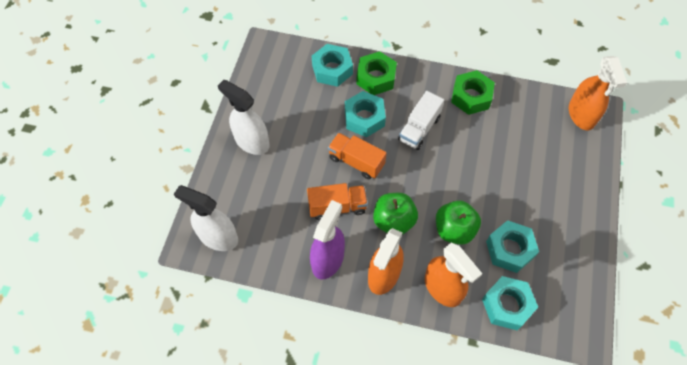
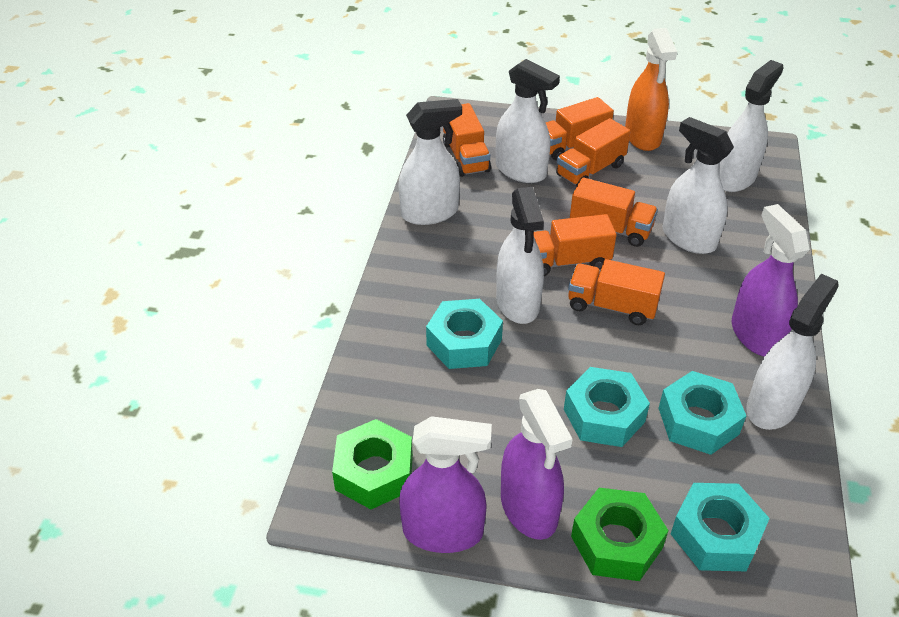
green apple: [373,193,418,235] [436,200,481,245] = 2 -> none = 0
orange spray bottle: [368,228,404,295] [425,242,482,307] [569,56,627,130] = 3 -> [625,28,677,151] = 1
orange truck: [307,183,368,220] [328,133,387,179] = 2 -> [443,103,491,177] [533,214,616,276] [546,97,614,161] [556,118,631,186] [568,259,665,325] [570,177,658,247] = 6
purple spray bottle: [310,200,345,279] = 1 -> [399,416,492,553] [501,389,573,540] [731,204,810,357] = 3
white spray bottle: [174,185,238,251] [218,80,270,155] = 2 -> [399,99,462,225] [496,59,560,183] [496,187,544,324] [663,117,734,254] [718,60,784,192] [746,274,839,430] = 6
white truck: [398,91,444,150] = 1 -> none = 0

